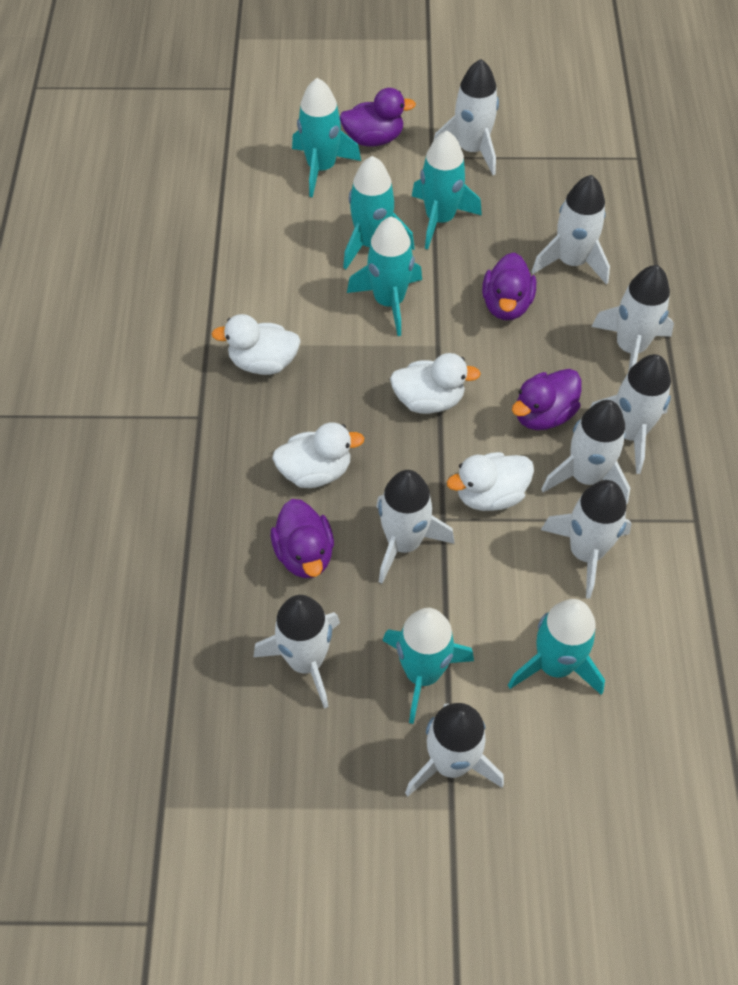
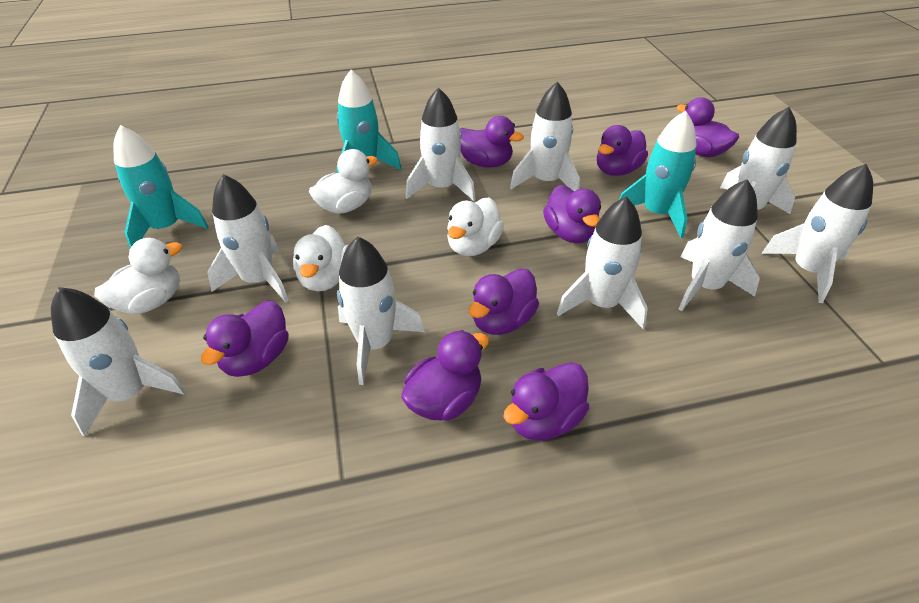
purple duck: [271,499,334,578] [340,88,416,146] [482,253,536,320] [512,369,582,430] = 4 -> [201,300,289,377] [401,330,489,421] [460,116,524,168] [469,269,539,335] [503,362,589,441] [543,185,601,243] [597,125,648,176] [676,98,739,157] = 8
turquoise rocket: [292,78,361,197] [343,156,415,269] [347,216,422,336] [382,608,474,724] [412,131,482,249] [508,599,605,695] = 6 -> [113,125,209,248] [337,70,402,173] [619,111,697,238] = 3

